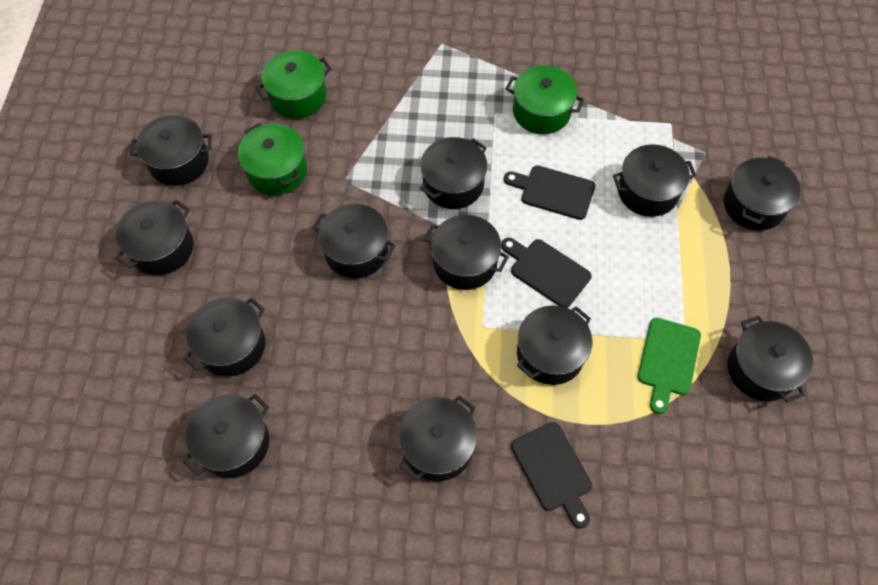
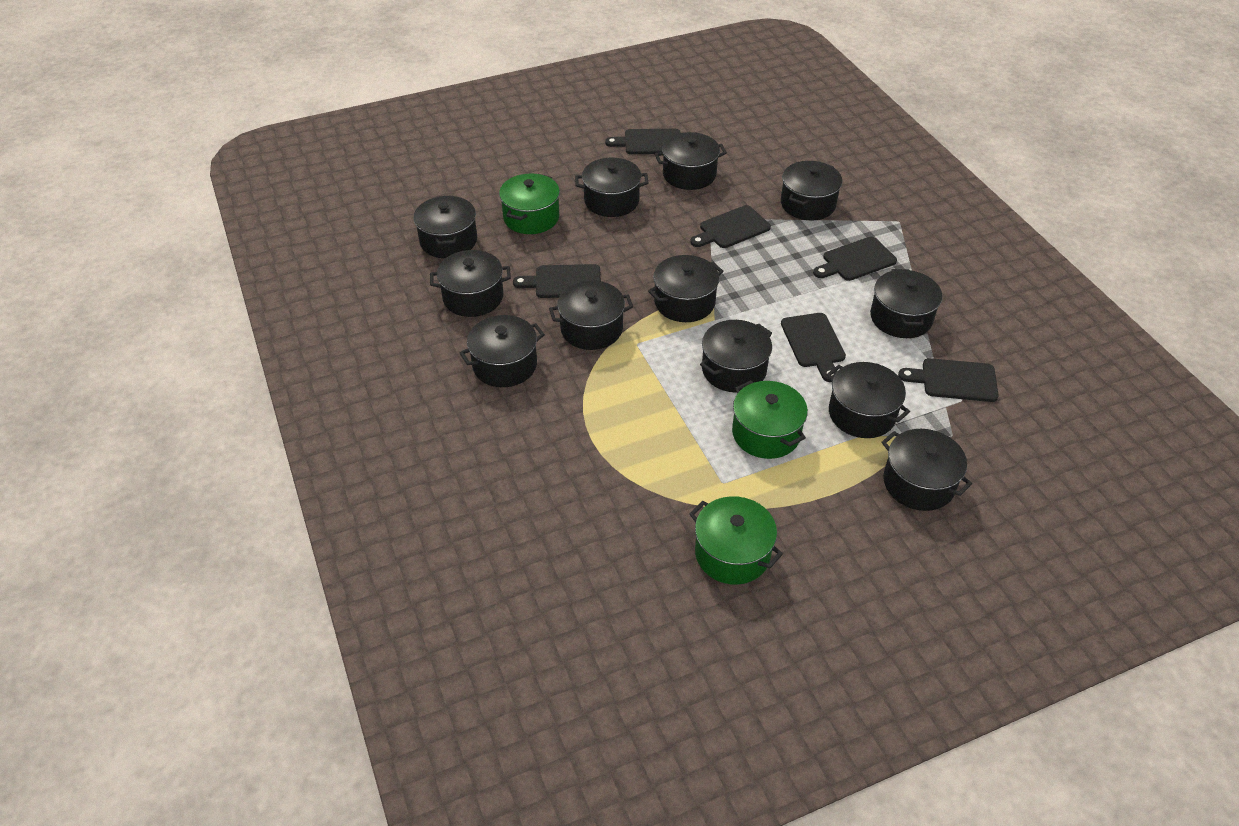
black cutting board: [501,238,592,308] [504,165,595,220] [511,422,592,528] = 3 -> [513,264,601,298] [605,129,681,154] [690,205,771,248] [781,313,846,382] [813,237,897,281] [898,358,999,402] = 6
green cutting board: [638,318,701,414] = 1 -> none = 0

